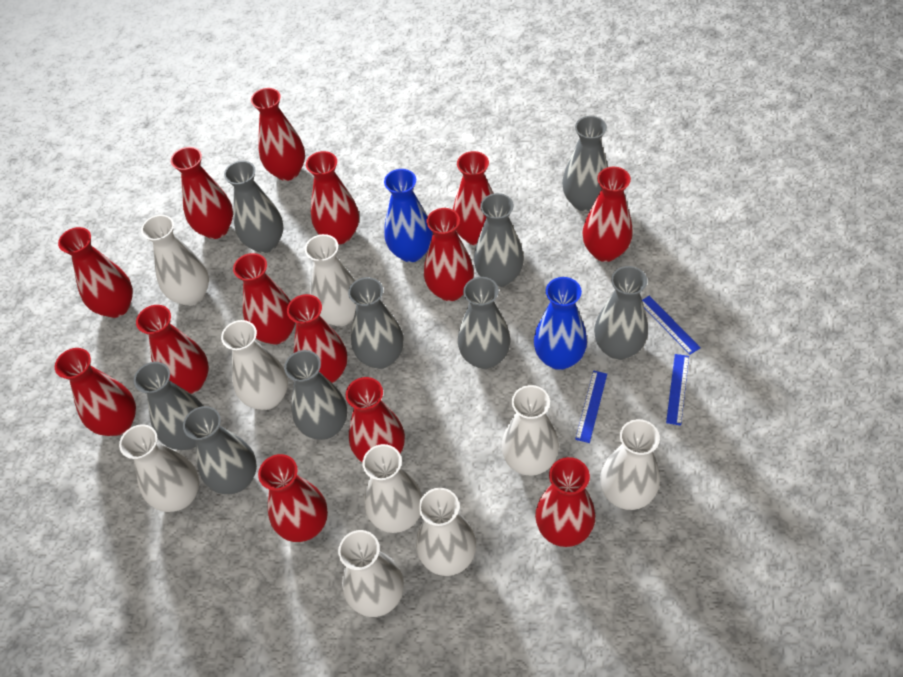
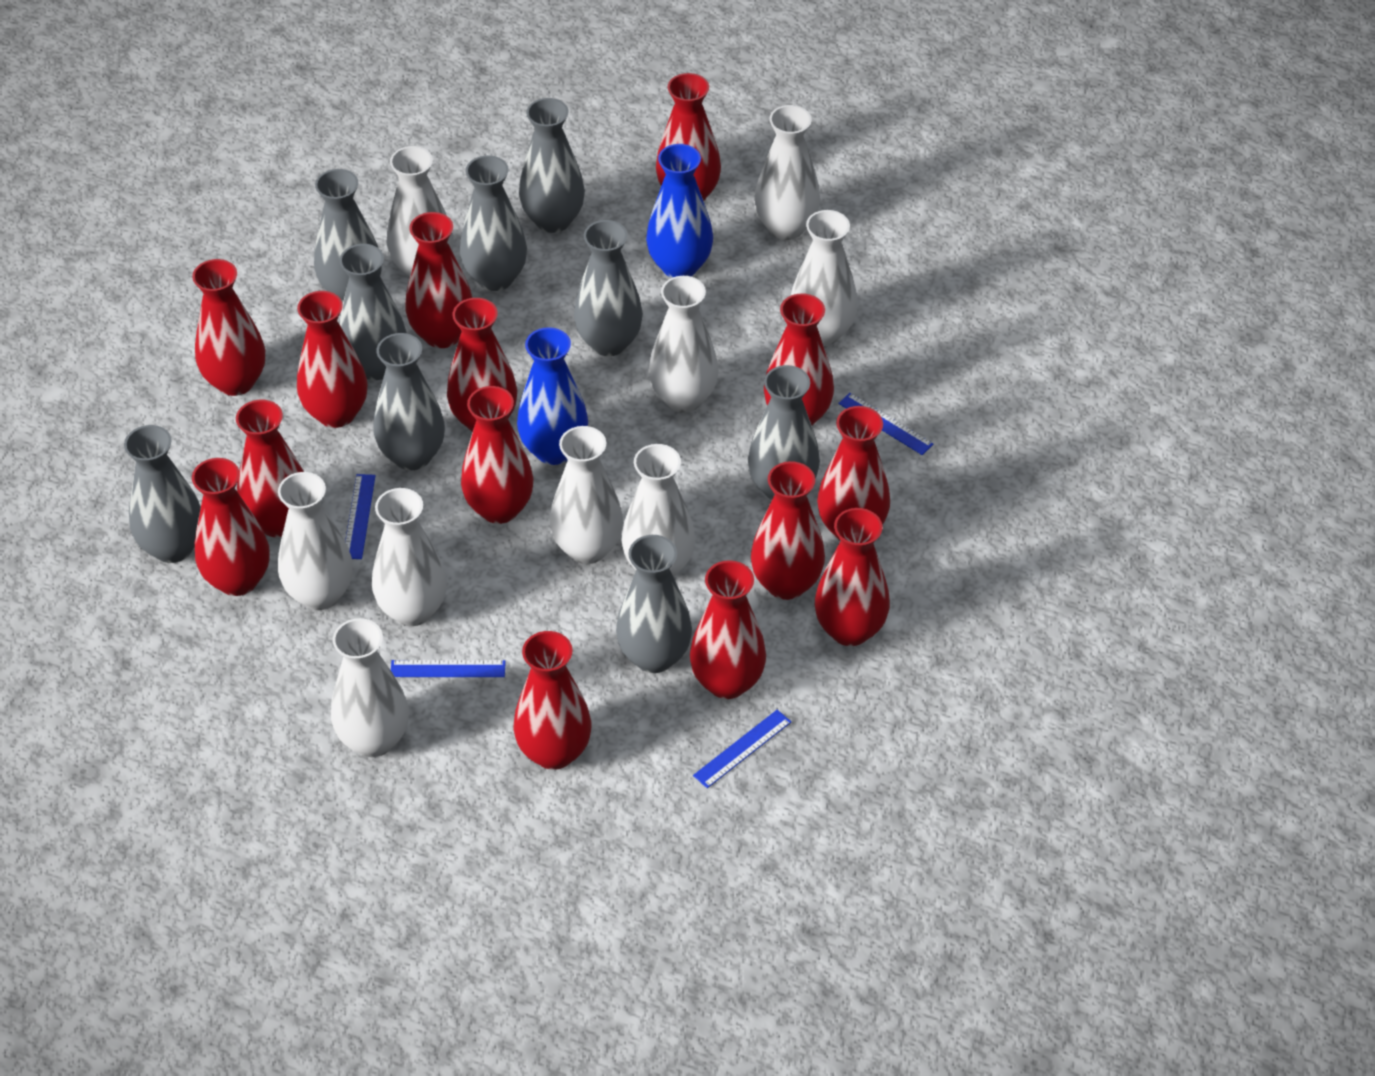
blue ruler: [575,371,607,443] [642,296,701,355] [666,354,689,426] = 3 -> [345,474,376,559] [391,660,506,677] [693,710,791,788] [838,393,933,455] = 4

